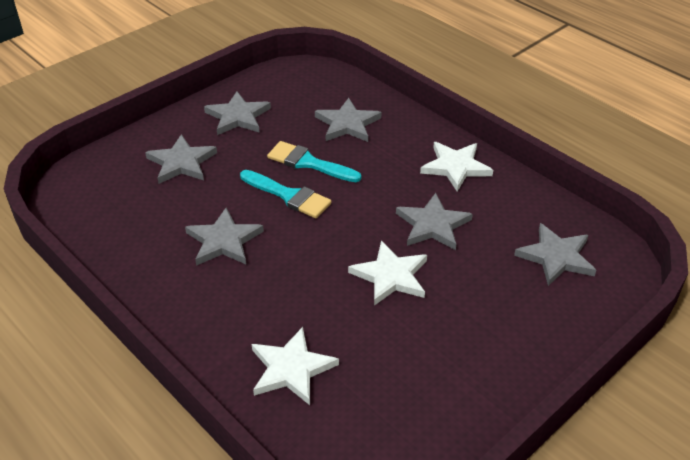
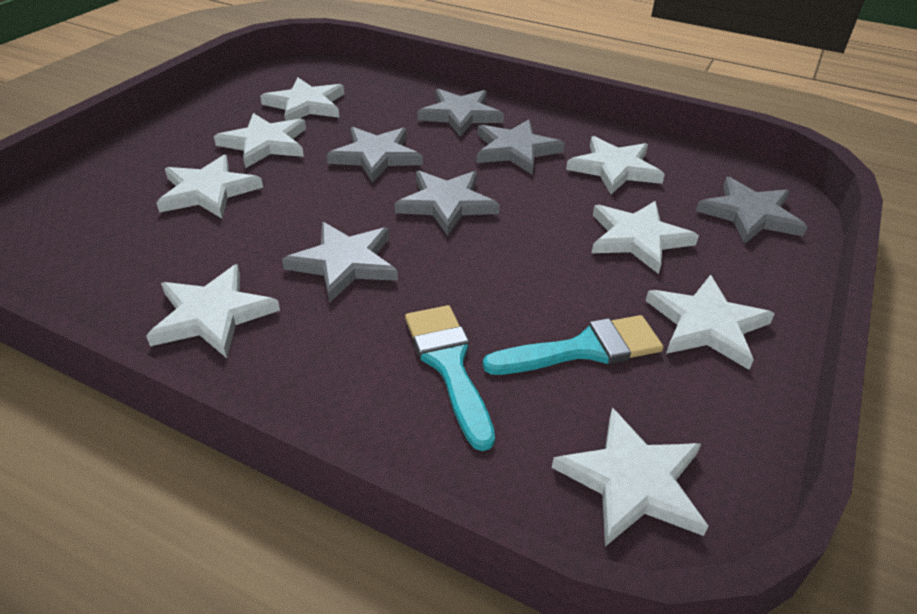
white star: [252,327,339,405] [348,241,427,306] [420,142,493,192] = 3 -> [146,264,280,358] [156,155,263,219] [214,113,306,168] [260,78,344,121] [552,408,709,547] [566,136,665,195] [592,201,699,274] [646,275,775,370] = 8

